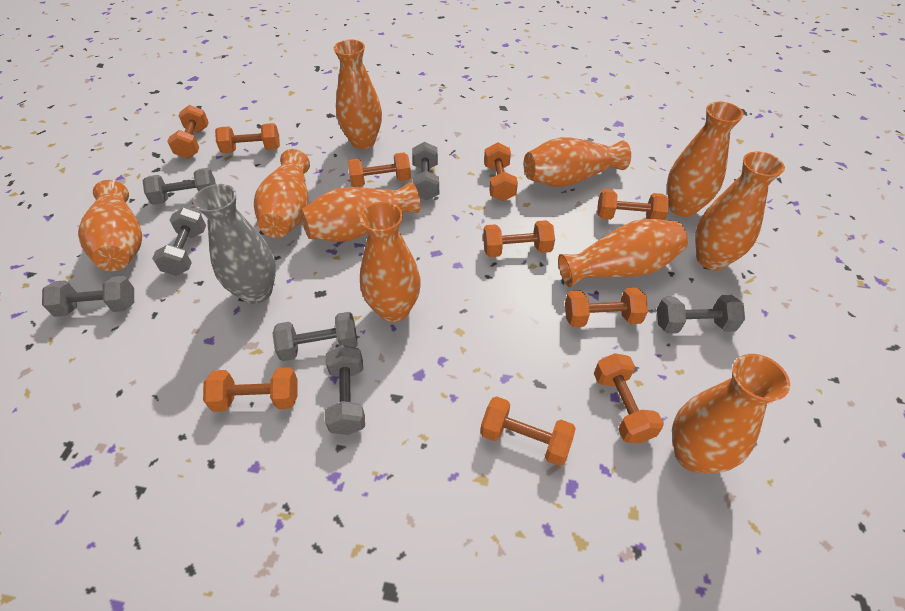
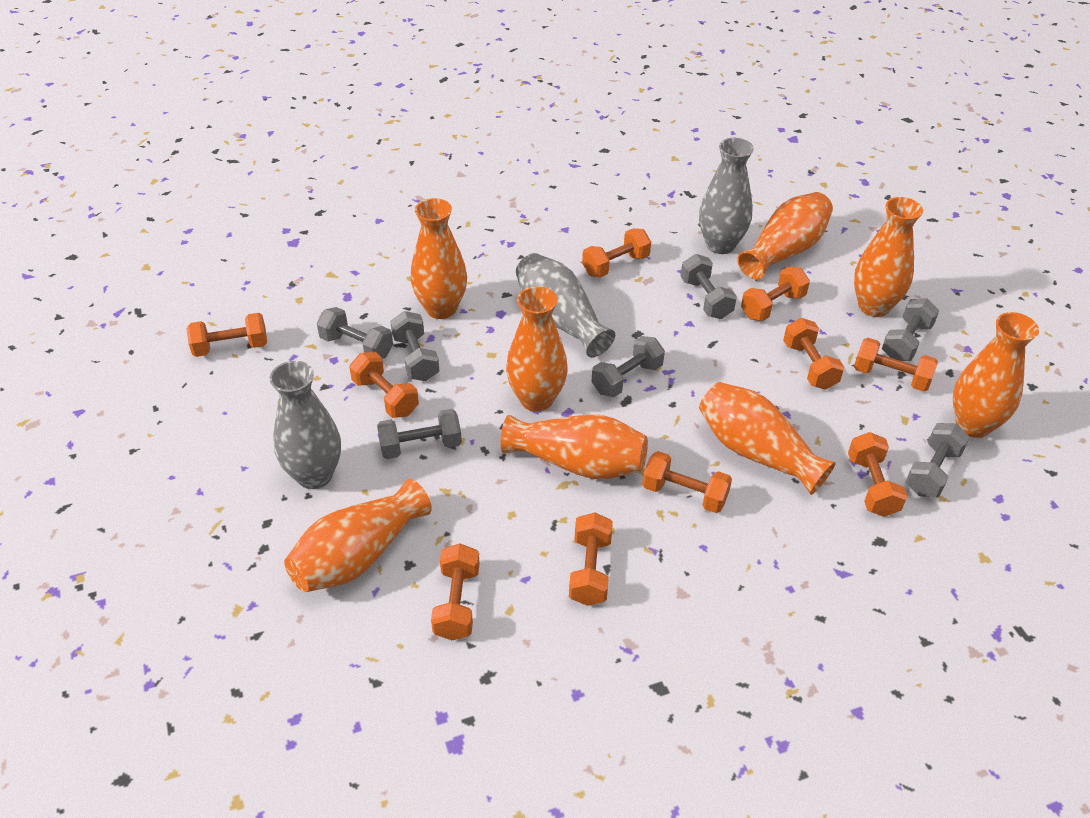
grey vase: [193,184,276,304] = 1 -> [270,361,341,489] [516,253,615,357] [699,138,754,254] = 3
orange vase: [78,180,142,271] [254,149,310,238] [300,182,421,242] [334,40,382,149] [360,202,421,322] [524,137,631,187] [558,219,688,288] [667,102,744,217] [672,354,790,473] [695,152,785,270] = 10 -> [284,479,432,592] [411,198,467,319] [501,415,648,479] [506,286,568,412] [699,382,836,495] [737,192,833,280] [854,197,923,317] [953,312,1039,438] = 8

